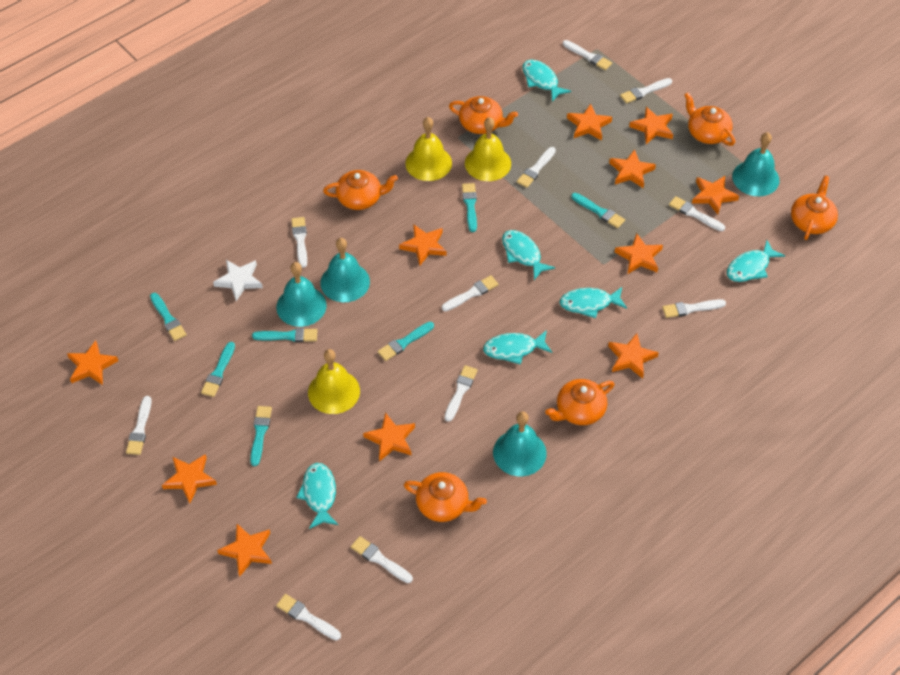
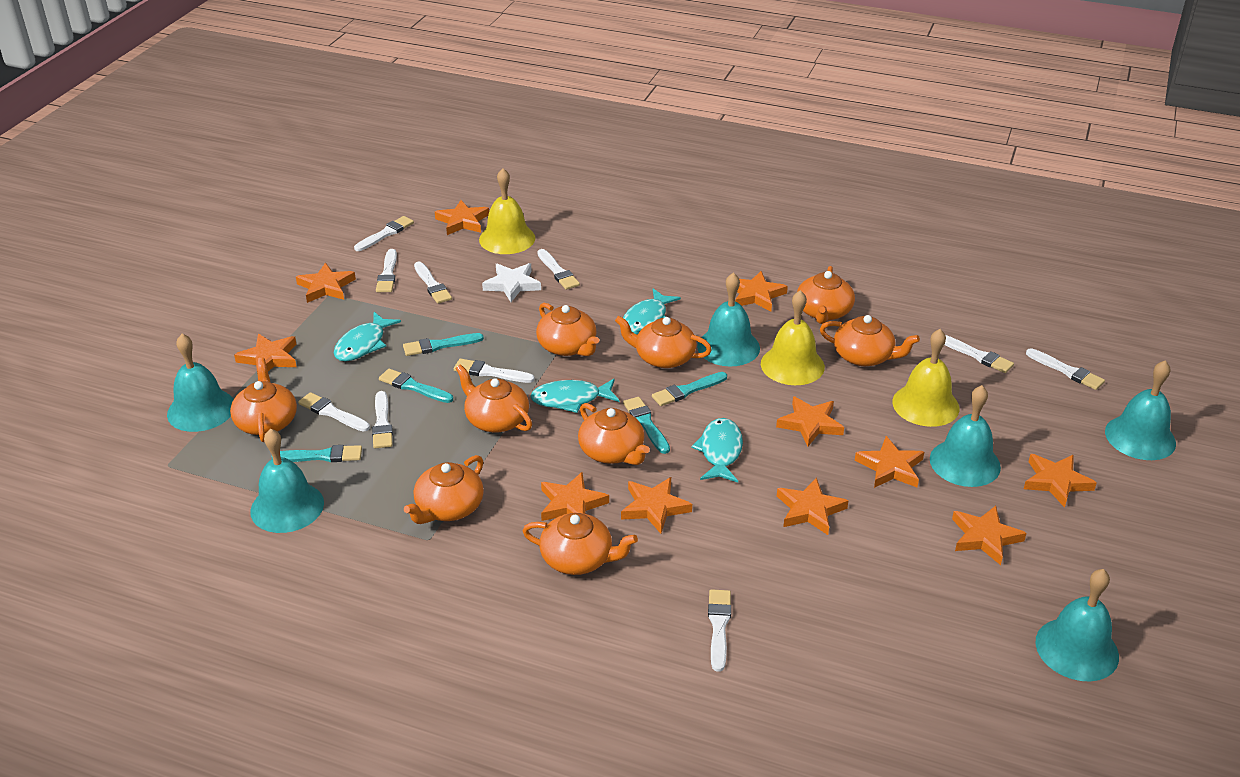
orange teapot: [323,170,398,210] [404,472,487,522] [449,96,518,134] [545,379,614,425] [684,92,735,146] [791,175,838,240] = 6 -> [230,358,297,442] [404,455,484,524] [456,365,532,433] [523,513,638,575] [536,303,599,356] [578,403,650,465] [615,316,712,368] [797,266,855,324] [820,315,920,366] = 9
turquoise bell: [276,262,327,327] [320,238,370,302] [493,411,547,476] [732,132,780,196] = 4 -> [167,334,234,432] [250,429,324,533] [697,272,760,367] [930,385,1001,487] [1035,569,1119,681] [1105,360,1176,460] = 6
turquoise brush: [150,293,187,341] [201,342,235,397] [250,406,272,466] [252,328,317,342] [378,322,434,361] [462,183,477,232] [571,193,625,228] = 7 -> [272,445,362,462] [379,369,453,403] [403,333,484,356] [623,397,670,454] [652,372,727,406] = 5
turquoise fish: [296,463,339,529] [483,330,552,365] [502,230,555,280] [522,59,571,102] [559,287,627,318] [727,240,785,282] = 6 -> [334,312,401,361] [530,379,620,413] [623,288,681,335] [691,418,743,483] = 4
white brush: [126,396,152,455] [276,594,341,641] [291,217,307,268] [351,536,413,583] [442,275,499,311] [444,365,478,422] [517,147,556,188] [563,40,612,70] [620,78,672,104] [662,299,726,318] [669,196,725,231] = 11 -> [298,392,370,432] [354,216,414,251] [372,391,393,448] [376,249,397,292] [414,262,452,304] [454,358,535,383] [537,249,580,290] [708,589,731,672] [944,335,1014,373] [1026,348,1105,390] = 10

